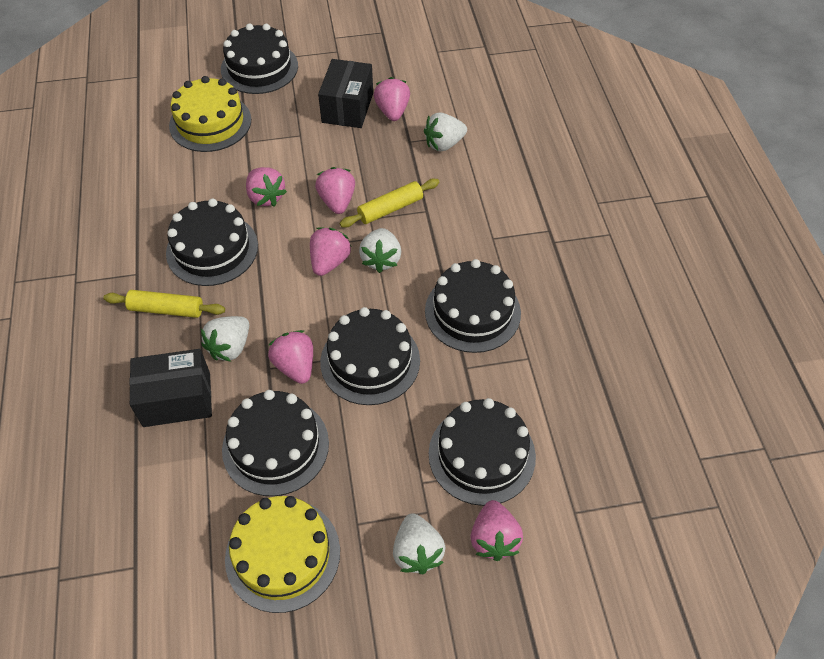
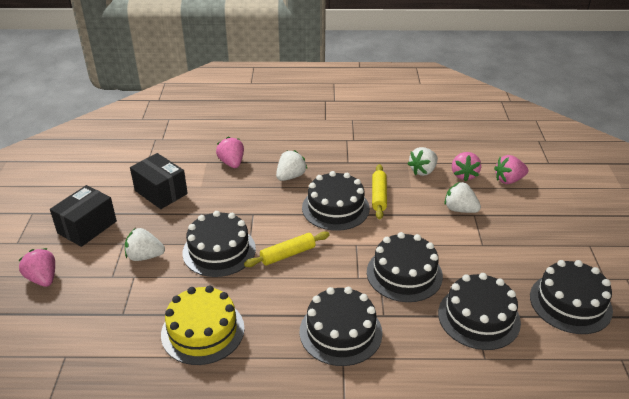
pink strawberry: [246,167,287,207] [268,330,313,384] [310,227,352,276] [315,167,355,214] [374,77,410,121] [470,500,523,561] = 6 -> [18,248,55,287] [216,137,244,168] [452,152,481,182] [494,155,528,184] = 4
yellow cake: [169,76,251,152] [225,496,340,613] = 2 -> [161,285,244,365] = 1

